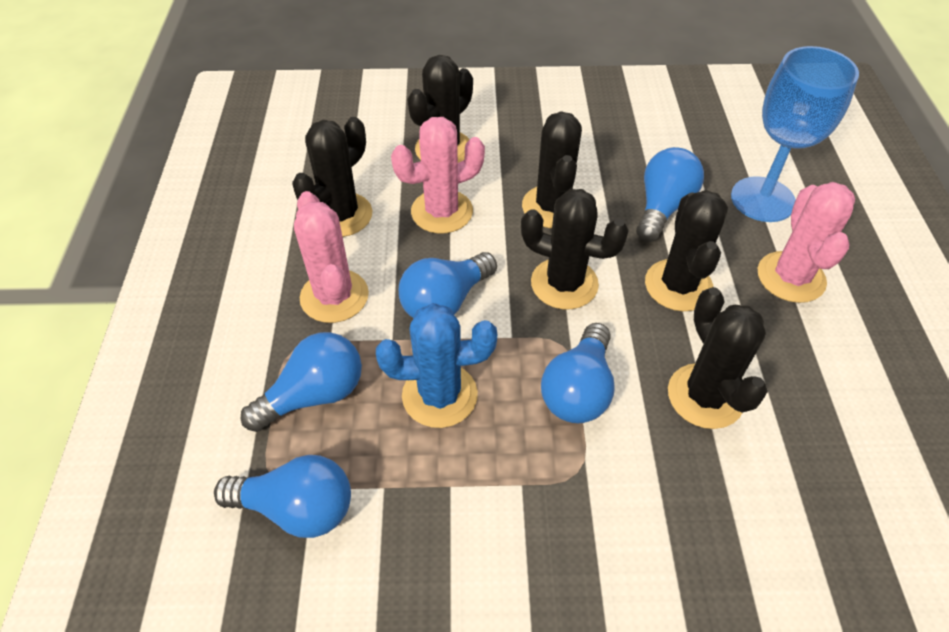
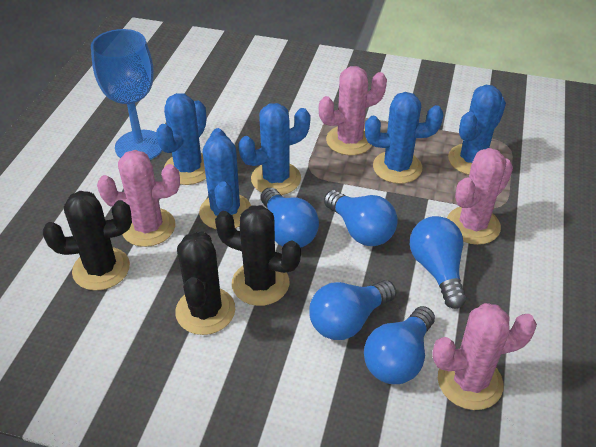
black cactus: [292,117,372,237] [407,55,473,163] [521,189,629,309] [522,111,582,228] [645,190,728,311] [668,287,768,429] = 6 -> [43,191,132,291] [175,231,235,335] [215,205,301,306] = 3
blue cactus: [376,303,497,428] = 1 -> [156,93,207,185] [199,128,251,229] [238,103,310,195] [365,92,443,184] [448,85,506,175] = 5
pink cactus: [294,191,369,323] [391,117,485,234] [758,182,855,303] = 3 -> [97,150,180,247] [319,66,387,155] [432,303,537,410] [447,148,513,245] = 4

